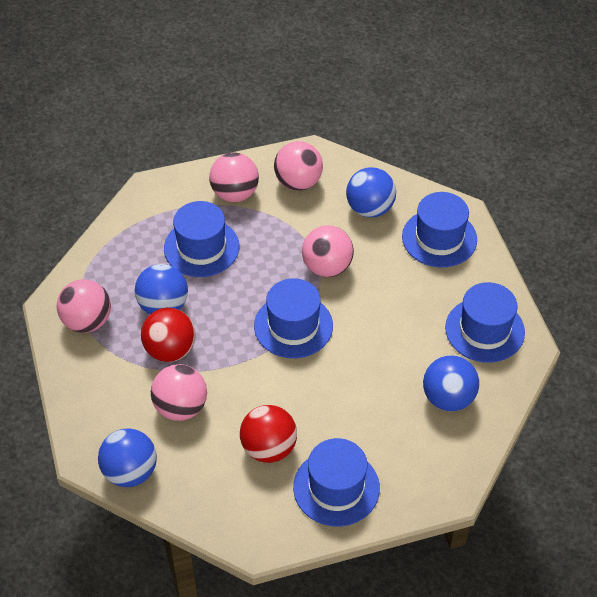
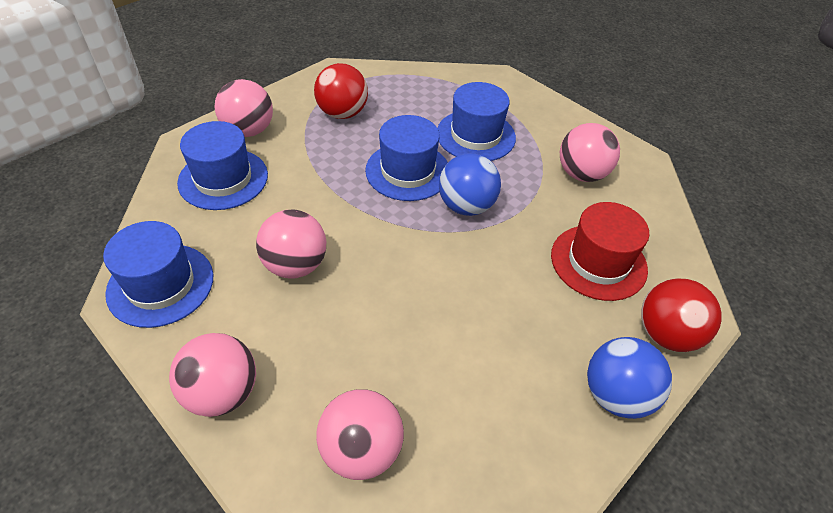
blue ball: [98,428,157,487] [135,264,188,314] [346,167,396,218] [423,355,479,411] = 4 -> [439,153,501,216] [587,337,672,419] = 2
blue hat: [164,201,239,277] [254,278,333,358] [293,438,380,527] [402,192,477,267] [445,282,525,363] = 5 -> [103,221,213,328] [177,121,268,210] [365,115,448,201] [437,82,516,161] = 4
red hat: none = 0 -> [551,202,649,301] = 1

